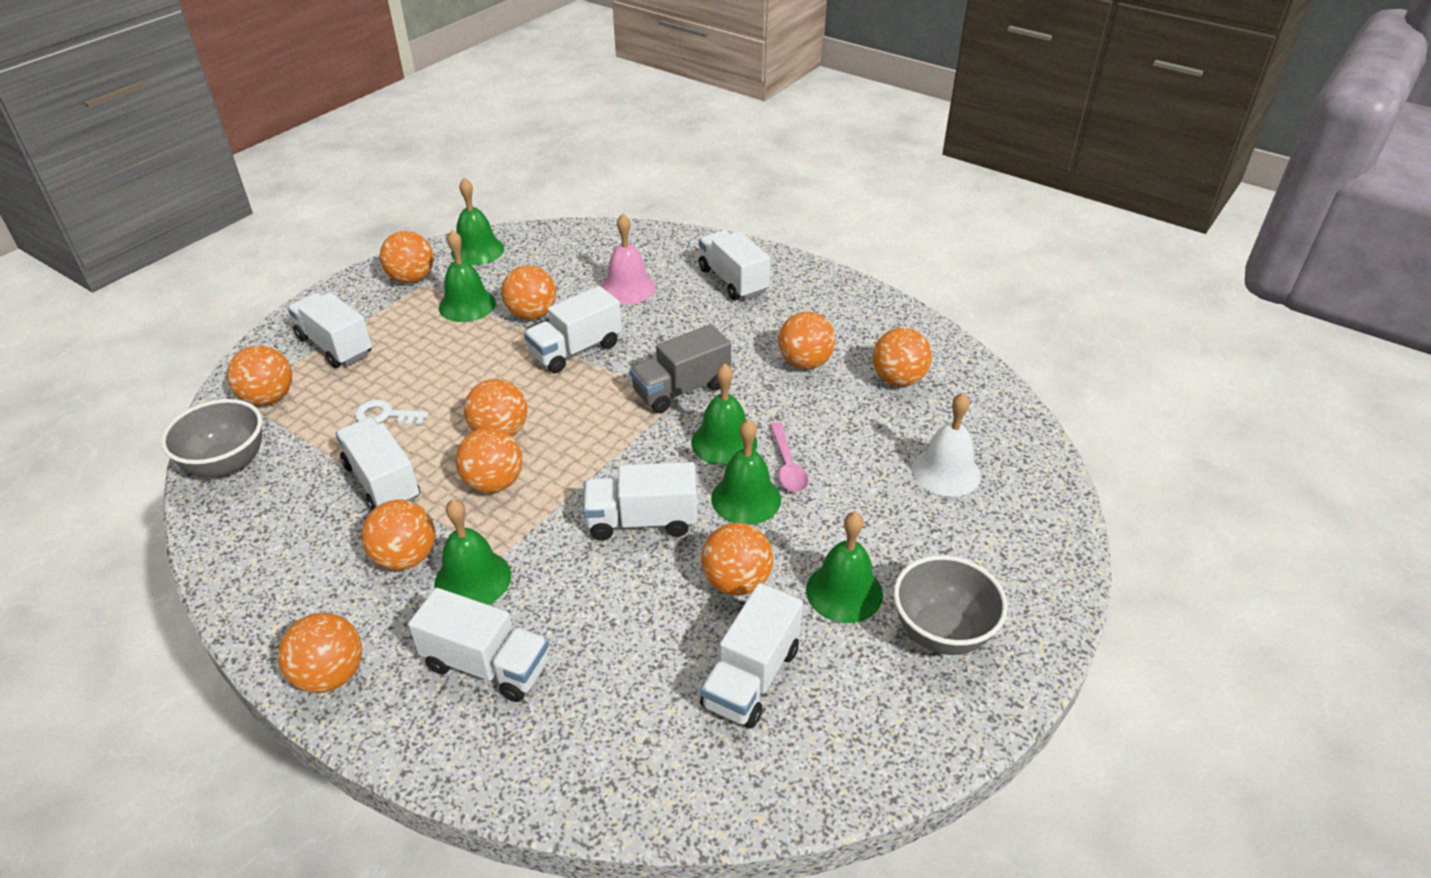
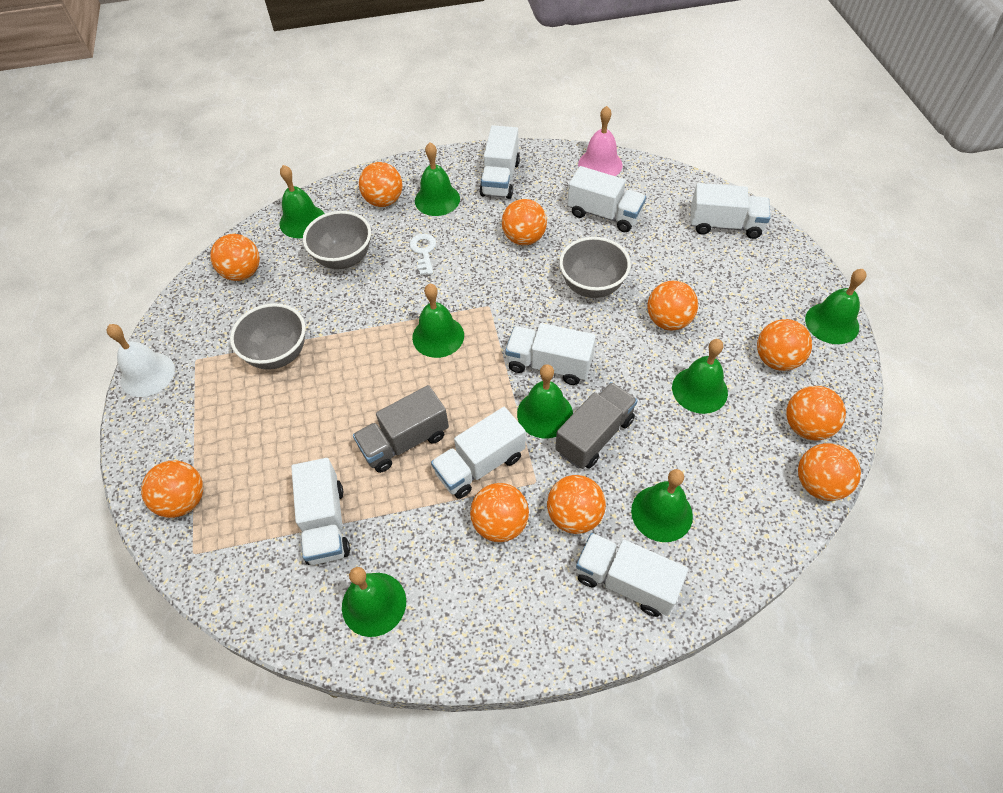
green bell: [434,499,511,605] [439,230,496,322] [451,178,504,265] [691,363,757,466] [711,419,781,525] [806,512,883,623] = 6 -> [280,165,324,238] [342,567,406,637] [412,284,464,358] [415,143,460,216] [517,364,573,438] [631,469,693,542] [672,339,728,414] [805,269,866,344] = 8
grey bowl: [161,399,262,478] [893,555,1008,655] = 2 -> [230,303,306,370] [303,211,371,269] [559,237,631,298] = 3
grey truck: [630,324,731,413] = 1 -> [353,385,449,473] [555,382,638,469] = 2
pink spoon: [769,422,808,492] = 1 -> none = 0

